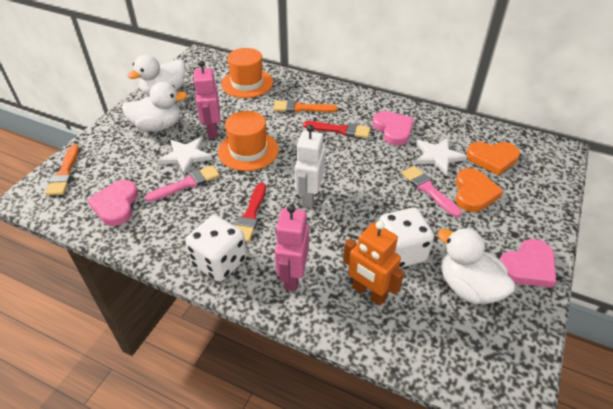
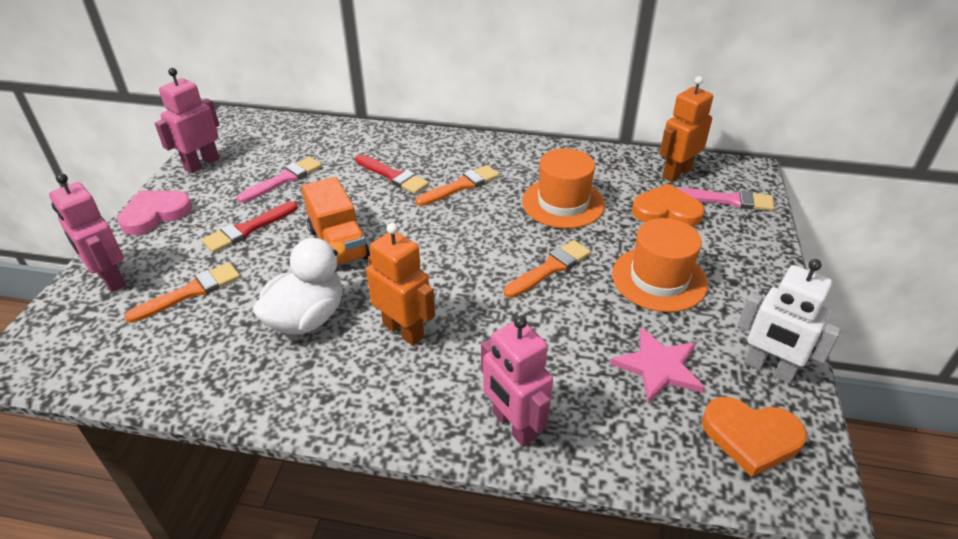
orange brush: [45,145,79,196] [273,100,338,113] = 2 -> [124,262,240,323] [415,165,499,206] [504,240,591,298] = 3
orange robot: [343,221,404,306] = 1 -> [366,223,435,346] [659,76,713,182] = 2
orange truck: none = 0 -> [301,177,370,266] = 1
pink heart: [87,180,138,226] [372,111,414,145] [500,239,556,288] = 3 -> [117,191,192,235] = 1
pink robot: [193,60,221,138] [275,204,309,291] = 2 -> [49,173,126,292] [155,68,219,173] [481,316,553,447] = 3
pink star: none = 0 -> [610,327,705,403] = 1
white dice: [185,215,247,282] [379,208,434,268] = 2 -> none = 0
white duck: [122,82,188,131] [127,54,185,96] [438,228,515,304] = 3 -> [253,238,347,335] = 1
white star: [158,137,213,174] [415,138,467,175] = 2 -> none = 0

